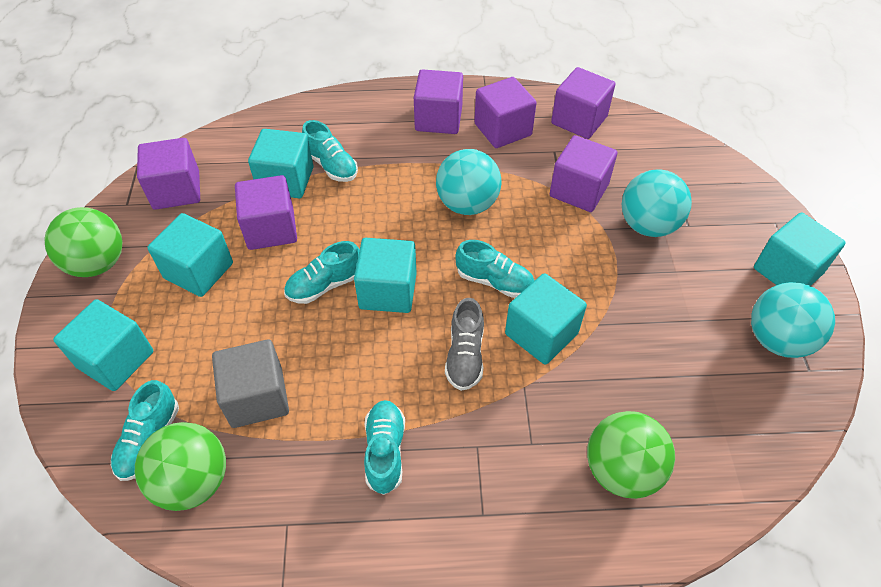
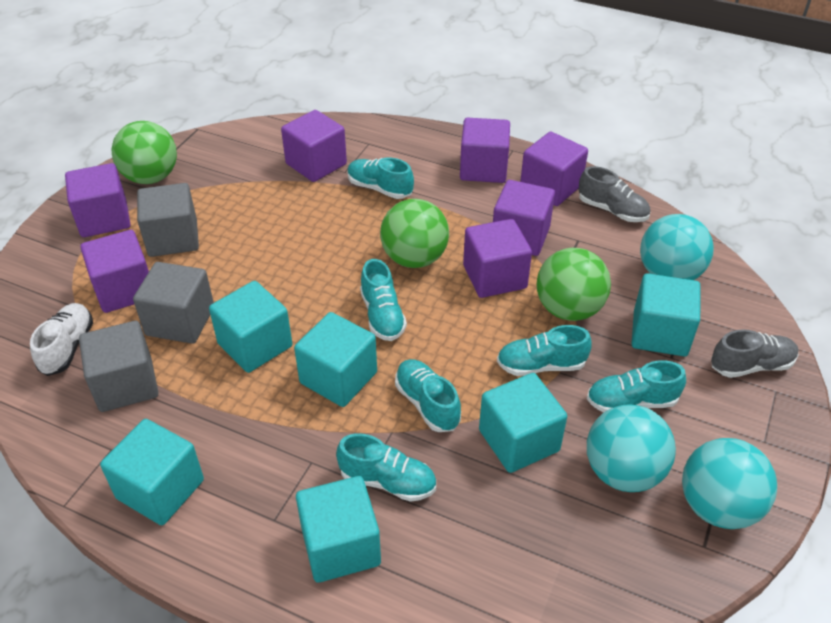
grey cube: [212,339,289,428] = 1 -> [79,321,159,412] [133,262,214,344] [137,183,199,257] = 3
grey shoe: [445,298,484,391] = 1 -> [579,166,650,222] [711,329,799,378] = 2
purple cube: [137,138,200,210] [235,175,297,250] [414,69,463,134] [474,77,537,148] [550,135,617,212] [551,67,615,139] = 6 -> [65,163,130,237] [80,230,149,313] [281,110,347,182] [460,118,510,183] [463,219,532,298] [493,180,555,256] [520,132,588,206] = 7
turquoise shoe: [111,380,179,481] [284,241,360,304] [302,120,358,182] [364,400,405,495] [455,240,534,298] = 5 -> [336,433,436,502] [347,158,414,199] [360,259,407,341] [395,359,461,432] [497,325,592,376] [587,360,686,412] = 6
white shoe: none = 0 -> [30,303,93,376] = 1

